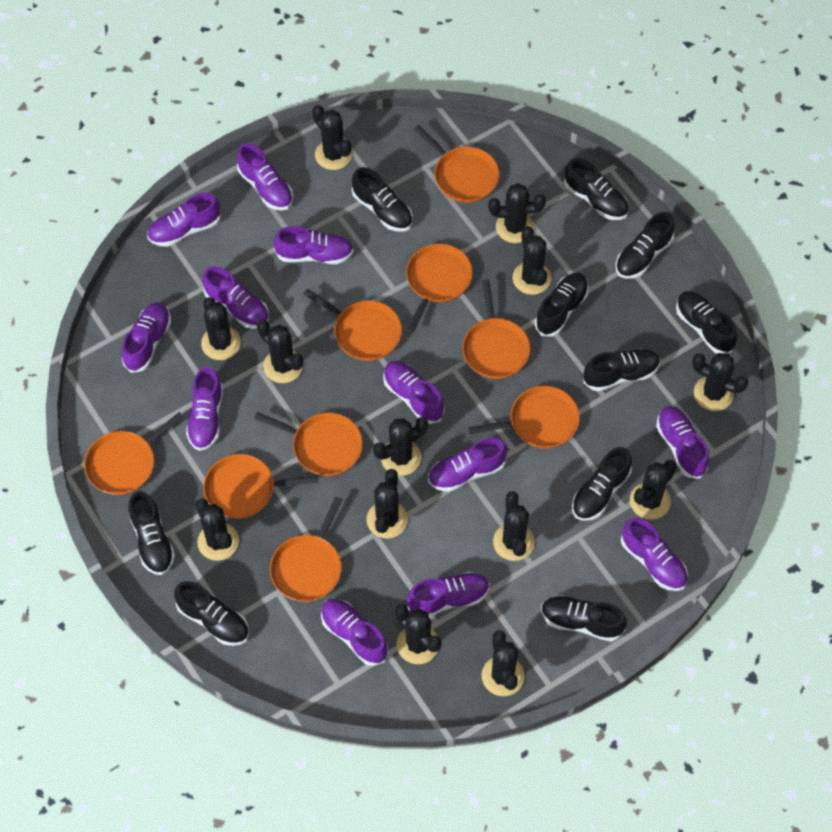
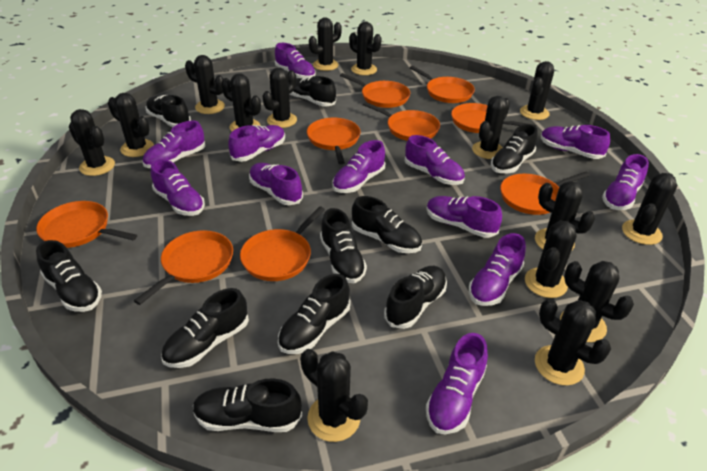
black cactus: [196,498,239,561] [201,297,241,360] [257,320,303,383] [312,105,352,170] [366,469,408,538] [373,417,428,476] [395,604,442,664] [482,630,525,696] [488,183,546,243] [493,491,535,561] [513,226,551,295] [630,460,677,520] [692,353,749,411] = 13 -> [69,109,115,176] [108,93,154,157] [185,55,225,114] [221,73,261,131] [263,67,297,128] [300,349,368,442] [309,17,342,71] [349,22,381,75] [472,96,510,159] [520,61,554,120] [525,220,577,298] [535,181,595,250] [535,298,611,386] [560,261,634,342] [622,173,677,245] = 15

